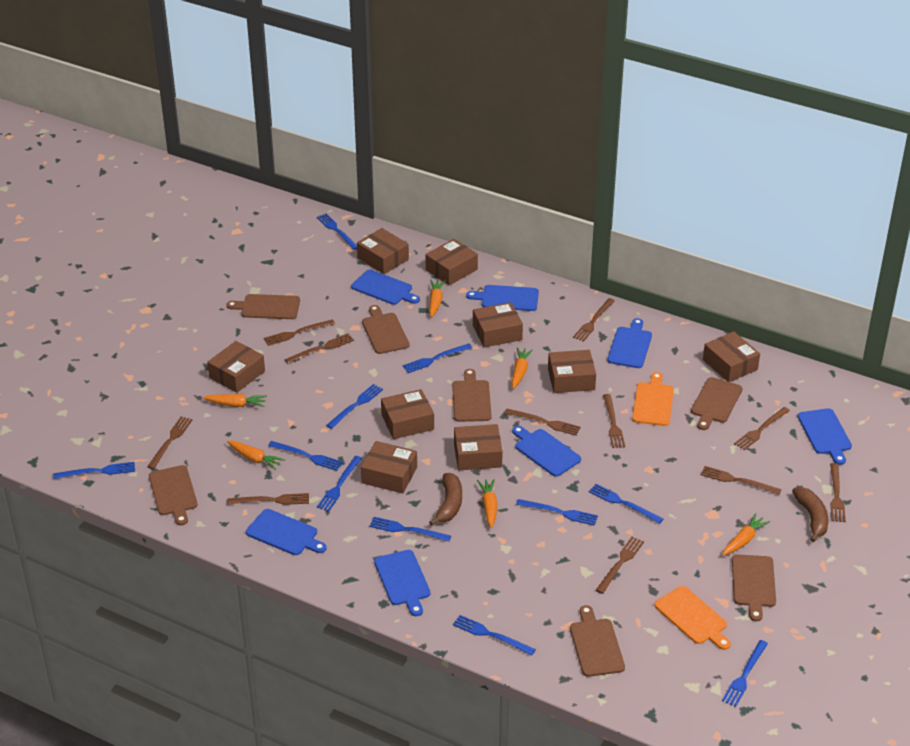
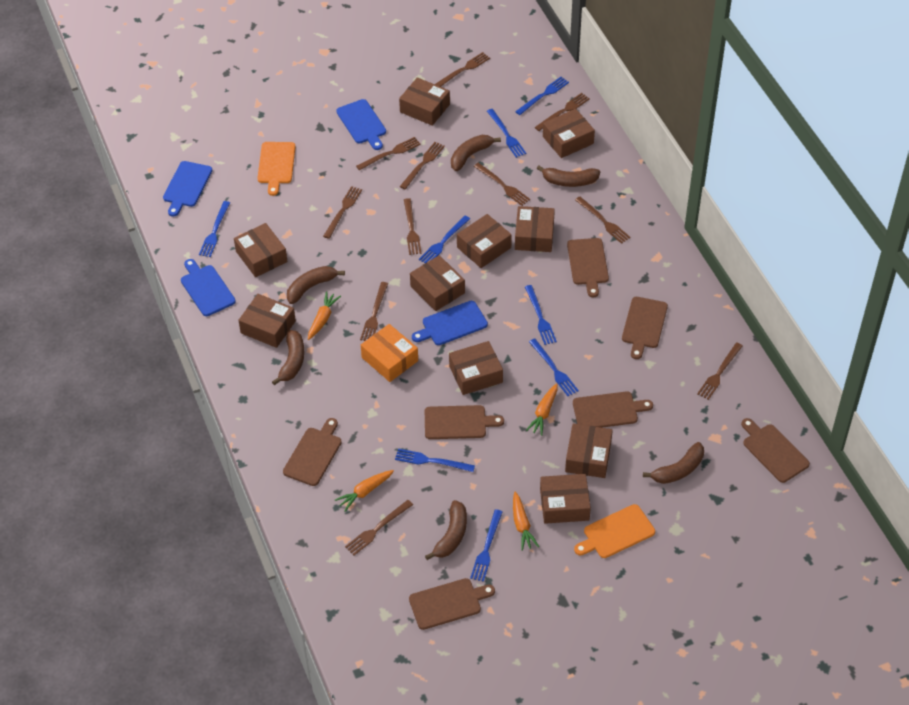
blue cutting board: [246,509,327,555] [351,270,420,305] [374,550,431,616] [466,285,539,311] [512,426,581,477] [607,318,652,368] [797,408,852,465] = 7 -> [163,161,212,217] [181,259,236,316] [336,99,386,150] [412,301,488,345] = 4
blue fork: [54,462,135,479] [268,441,343,471] [317,213,357,250] [317,456,362,512] [326,384,383,429] [369,517,451,542] [402,344,472,373] [453,615,536,655] [516,499,598,526] [589,484,663,524] [722,640,768,707] = 11 -> [199,201,230,257] [395,448,475,472] [419,216,470,263] [470,509,503,582] [487,109,526,158] [515,77,569,115] [525,285,557,345] [529,338,579,396] = 8
brown banana: [429,473,462,526] [792,487,828,542] = 2 -> [272,330,305,386] [287,266,345,304] [425,500,467,560] [451,135,501,171] [537,166,600,187] [643,442,704,484] = 6
brown box: [207,341,265,393] [357,228,409,274] [361,441,417,494] [381,389,434,439] [425,239,478,285] [454,424,503,470] [473,302,523,347] [548,350,596,393] [703,331,760,382] = 9 -> [234,223,288,277] [238,294,296,348] [399,77,450,126] [410,255,465,311] [449,341,503,395] [457,214,512,268] [515,206,555,252] [540,474,591,524] [543,109,595,158] [565,423,613,478] = 10
orange box: none = 0 -> [361,324,418,382] = 1
orange carrot: [203,394,267,407] [227,441,285,470] [429,279,446,317] [477,479,497,528] [512,347,533,389] [722,513,770,555] = 6 -> [308,291,341,340] [335,470,394,512] [513,492,539,551] [526,383,558,436] = 4

